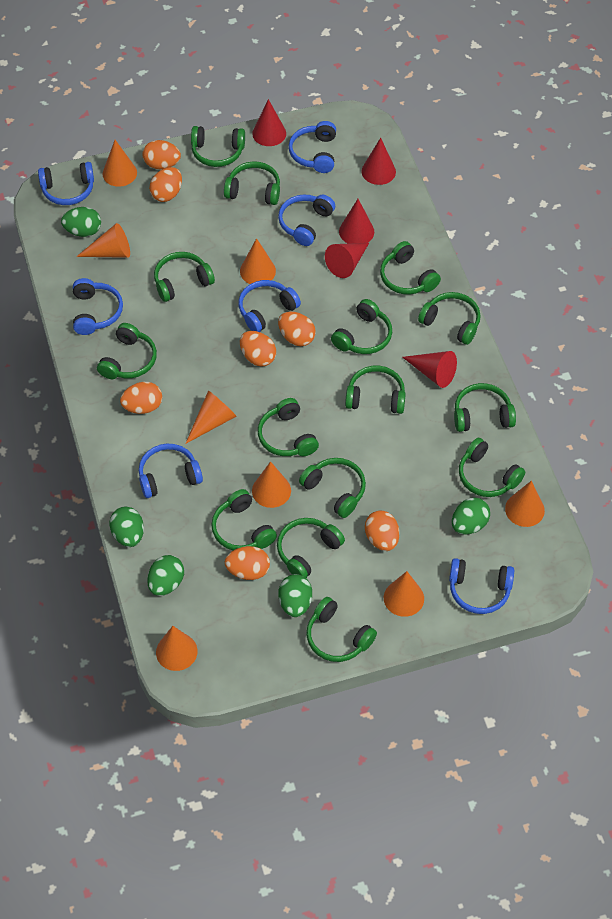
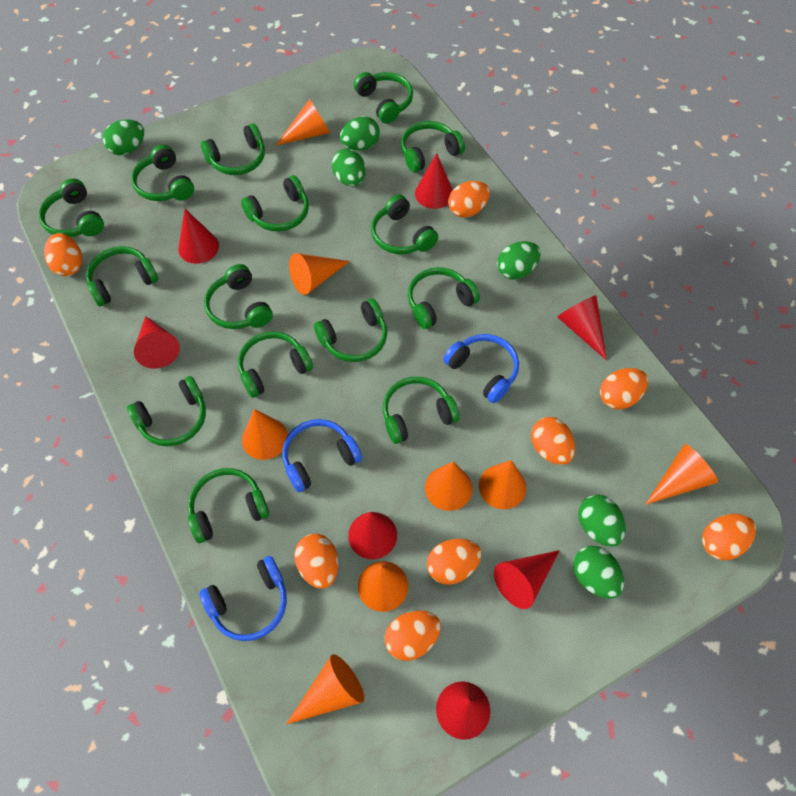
blue headphones: [38,162,94,205] [73,278,123,335] [139,444,203,498] [239,280,301,332] [278,194,335,246] [289,121,336,173] [449,558,514,614] = 7 -> [199,556,287,641] [282,419,362,492] [443,334,519,403] = 3
green egg: [61,207,101,237] [110,507,144,547] [147,555,184,596] [279,574,312,617] [452,498,490,535] = 5 -> [102,119,144,155] [332,148,366,187] [340,116,380,151] [497,241,540,280] [573,546,624,599] [578,495,626,547] = 6
orange egg: [120,382,162,414] [142,140,181,169] [149,167,182,202] [225,546,270,580] [240,331,276,367] [278,312,316,346] [365,510,399,551] = 7 -> [44,233,82,276] [294,534,338,589] [385,610,441,661] [427,539,481,585] [448,181,490,218] [531,417,575,465] [600,368,648,409] [702,514,756,560] = 8
red cone: [252,99,286,146] [325,243,369,278] [339,199,374,244] [361,138,396,185] [402,351,457,388] = 5 -> [134,316,180,369] [178,209,219,264] [348,512,397,559] [415,153,453,209] [436,681,490,740] [494,550,560,609] [557,295,607,361] = 7

